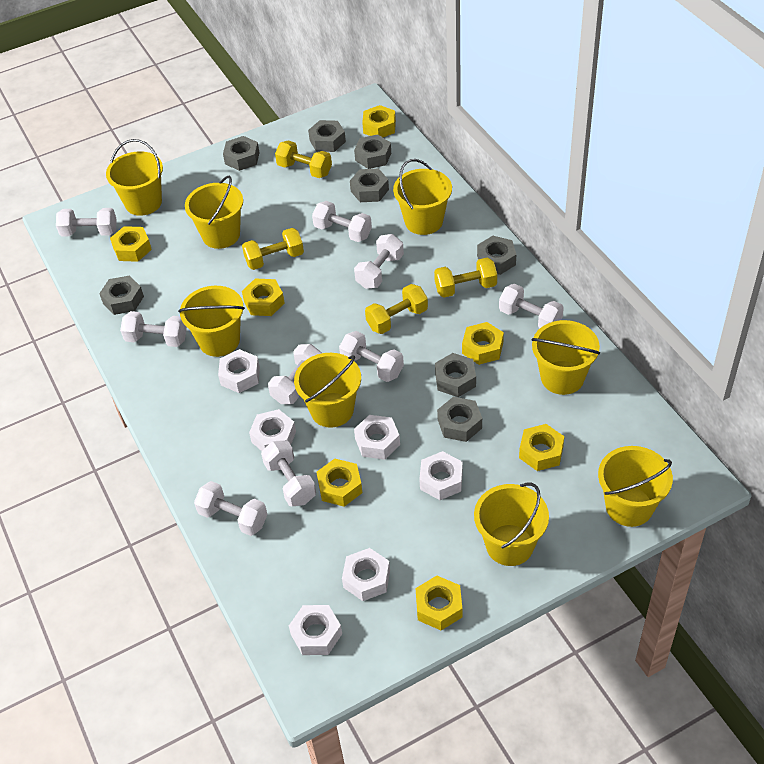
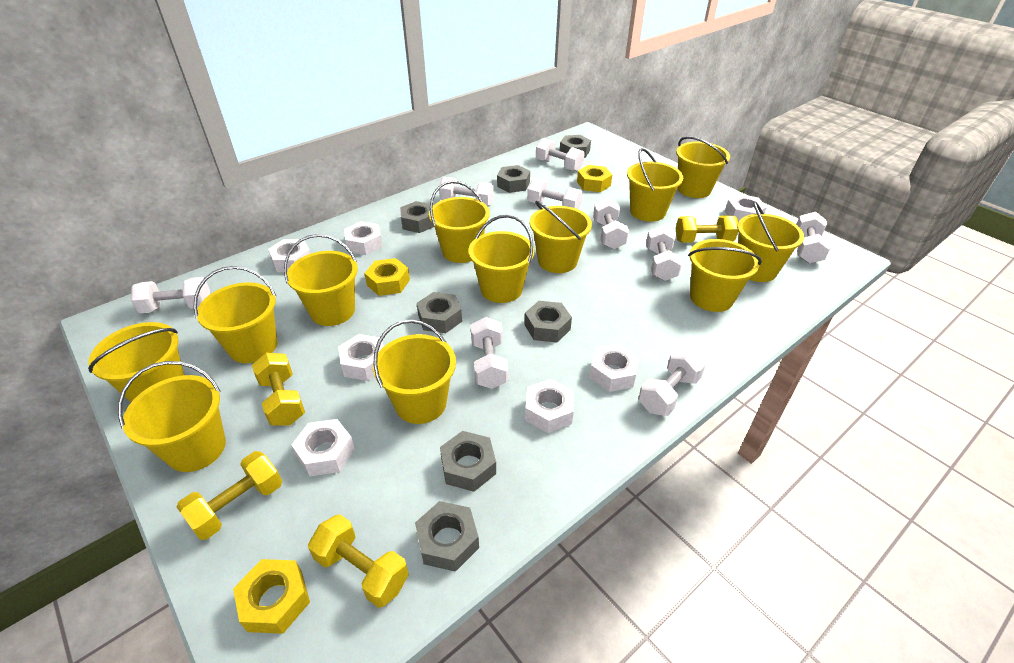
grey nut: [99,276,144,315] [223,136,260,171] [308,120,346,152] [350,168,389,202] [354,134,391,169] [435,353,476,397] [437,397,482,442] [477,236,516,275] = 8 -> [400,201,434,233] [415,501,479,572] [417,292,462,333] [440,431,496,492] [497,165,530,193] [525,301,572,343] [560,135,591,158] = 7
white nut: [218,349,260,393] [249,409,296,451] [289,605,342,655] [342,548,390,601] [354,415,400,460] [419,451,463,500] = 6 -> [268,239,310,272] [291,419,355,476] [338,334,384,381] [344,221,383,255] [525,379,574,433] [589,344,639,392] [725,194,767,222] = 7
yellow bucket: [106,139,163,216] [178,286,245,357] [185,176,243,249] [294,353,361,428] [393,159,452,235] [474,483,549,566] [532,320,600,395] [598,446,673,527] = 8 -> [88,322,184,402] [118,361,226,472] [193,266,278,363] [284,234,358,326] [373,320,456,424] [429,181,490,263] [468,215,535,303] [530,201,592,273] [627,148,683,222] [676,136,730,198] [688,239,762,312] [737,201,804,282] = 12
yellow nut: [110,226,152,262] [242,278,284,316] [317,459,362,507] [362,105,396,137] [415,576,462,630] [462,322,504,365] [519,424,564,471] = 7 -> [233,559,310,634] [364,258,410,296] [577,165,612,192] = 3

